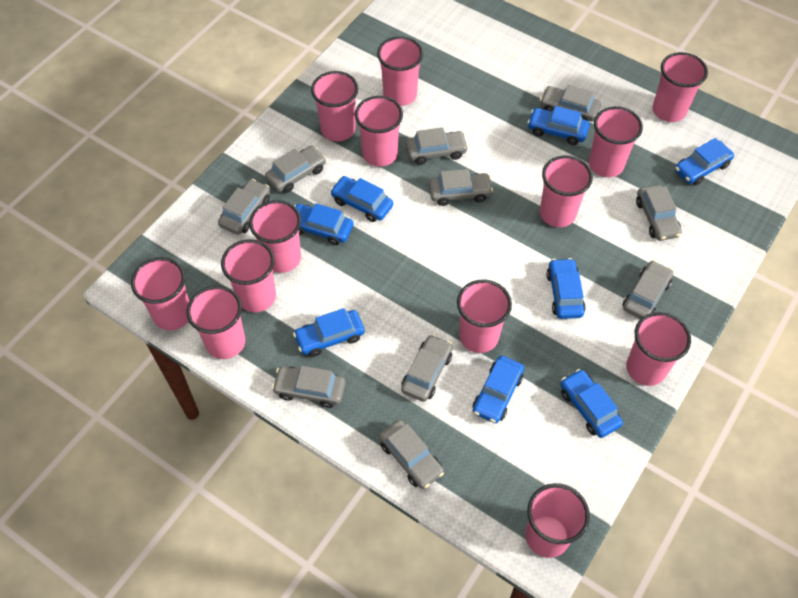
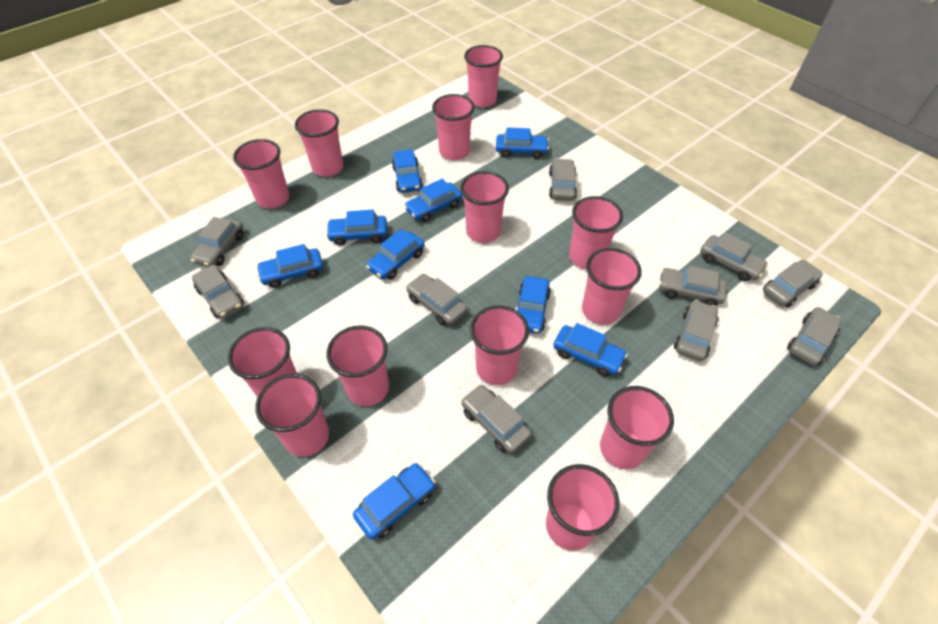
blue car: [293,308,365,357] [294,203,353,245] [330,176,393,222] [473,356,524,423] [528,106,590,145] [546,258,586,319] [560,369,623,438] [675,138,734,185] = 8 -> [256,244,323,288] [326,210,387,246] [353,463,435,540] [366,229,425,280] [392,149,423,193] [404,179,462,222] [496,128,549,159] [517,276,551,334] [553,323,628,377] = 9

